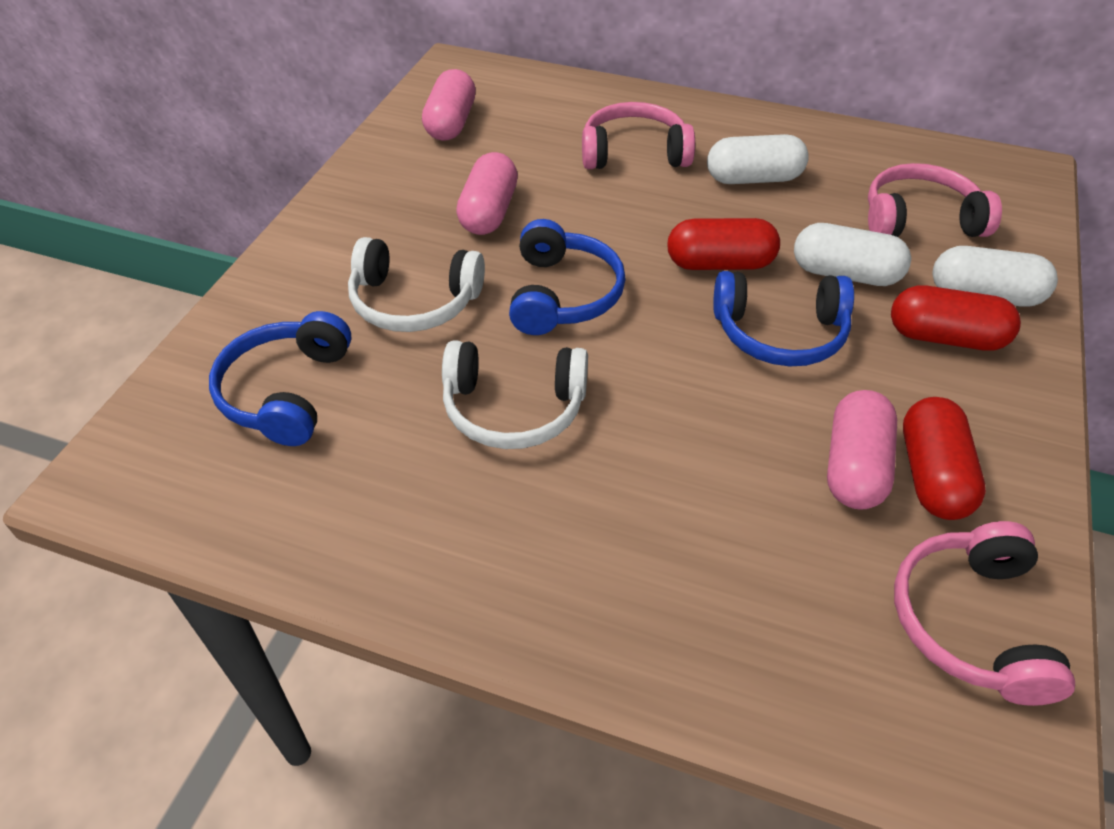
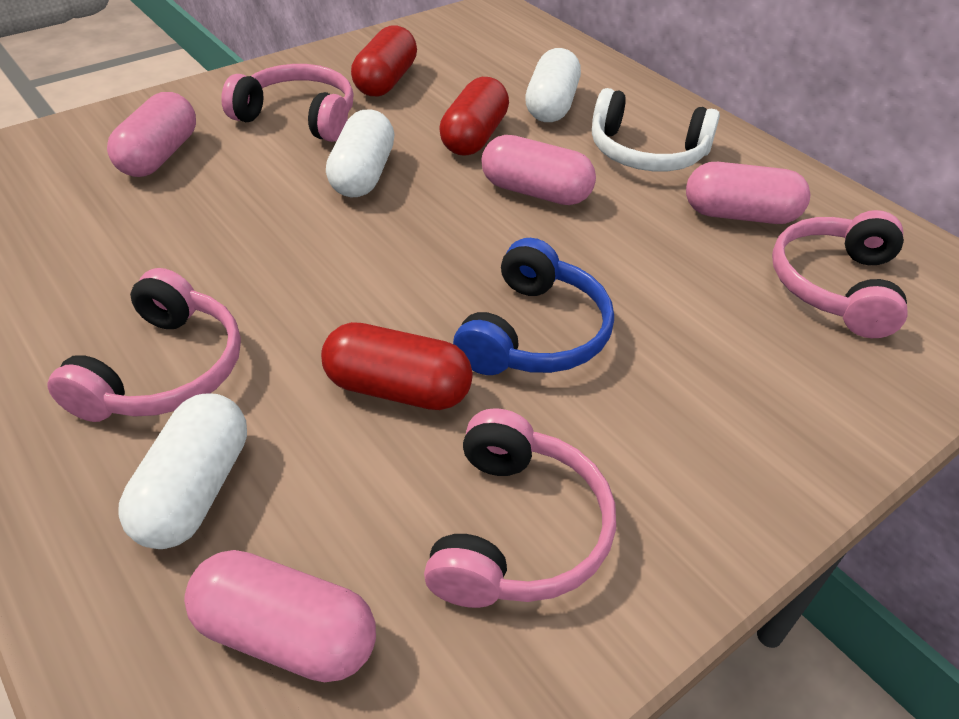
blue headphones: [209,311,352,446] [509,219,626,335] [713,271,854,366] = 3 -> [453,238,614,375] = 1
pink capsule: [422,69,476,141] [456,152,518,235] [827,390,897,510] = 3 -> [107,92,196,177] [184,550,376,682] [482,135,596,205] [686,162,810,224] = 4
pink headphones: [582,102,695,169] [868,163,1002,237] [894,521,1075,706] = 3 -> [47,268,241,422] [221,64,354,142] [424,408,616,608] [772,210,908,338] = 4
white headphones: [348,237,485,332] [442,340,588,449] = 2 -> [592,88,720,171] = 1

